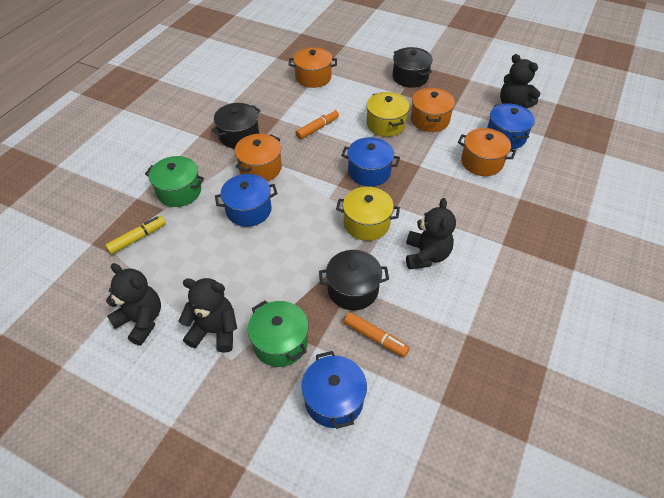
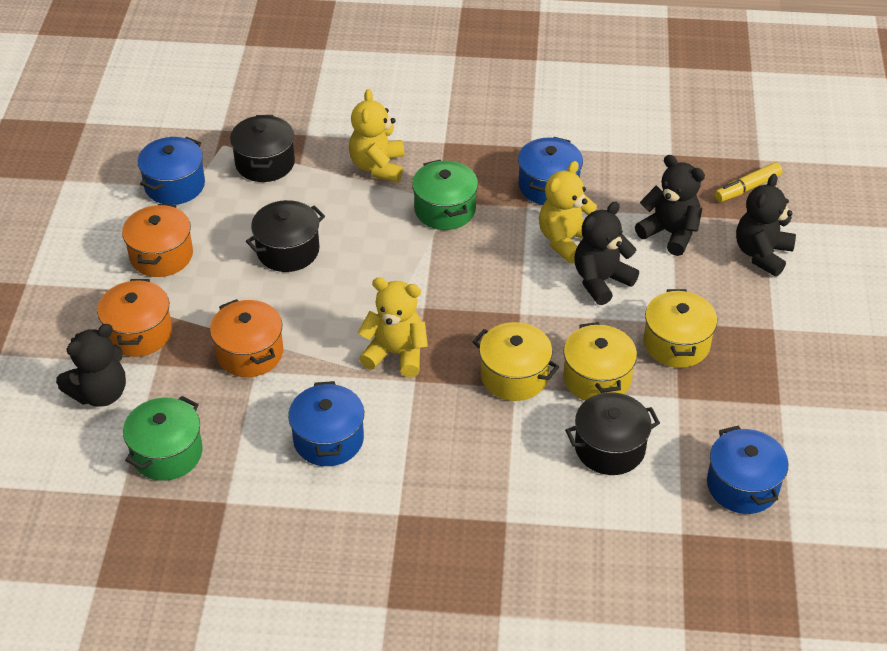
orange marker: [295,109,339,140] [344,312,410,357] = 2 -> none = 0
orange pot: [235,134,282,181] [289,47,337,88] [411,88,455,132] [458,128,516,176] = 4 -> [97,279,172,357] [122,204,193,277] [210,299,283,377] = 3
yellow pot: [336,187,400,241] [366,92,410,137] = 2 -> [473,322,559,401] [563,322,637,401] [644,289,717,368] = 3
yellow teddy bear: none = 0 -> [349,89,405,182] [358,277,428,377] [539,161,597,264] = 3

